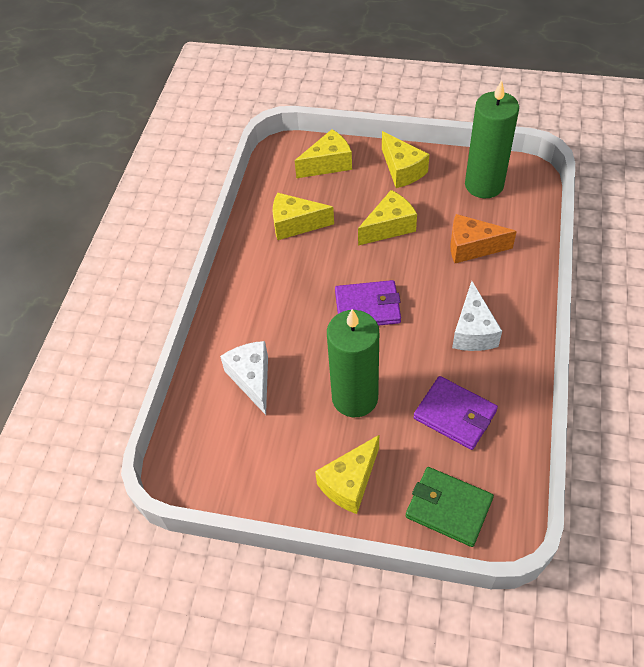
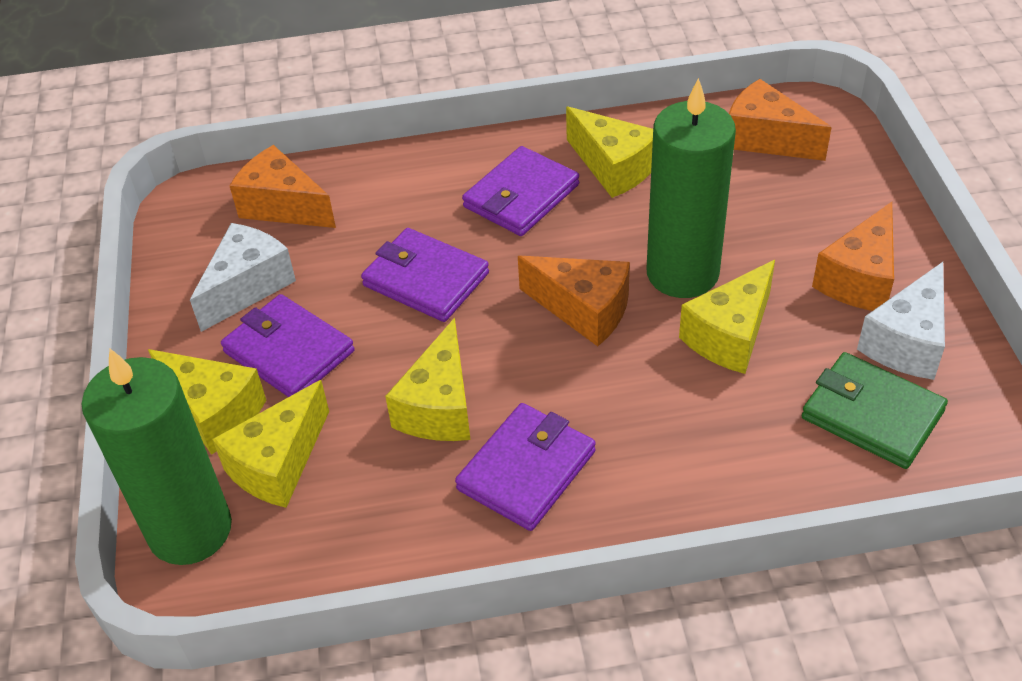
orange cheese: [451,214,517,263] = 1 -> [229,145,336,228] [518,256,630,346] [729,79,832,161] [812,202,894,311] = 4
purple wallet: [335,280,401,326] [413,376,498,450] = 2 -> [221,294,355,397] [361,228,489,322] [455,403,596,531] [462,146,579,236] = 4

